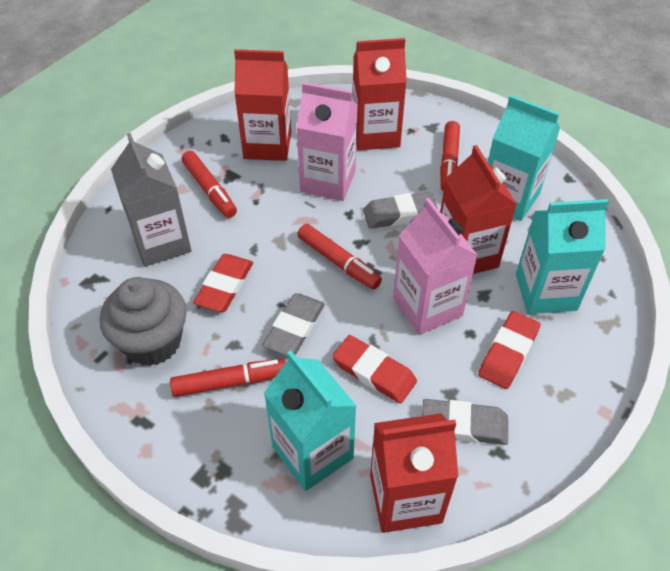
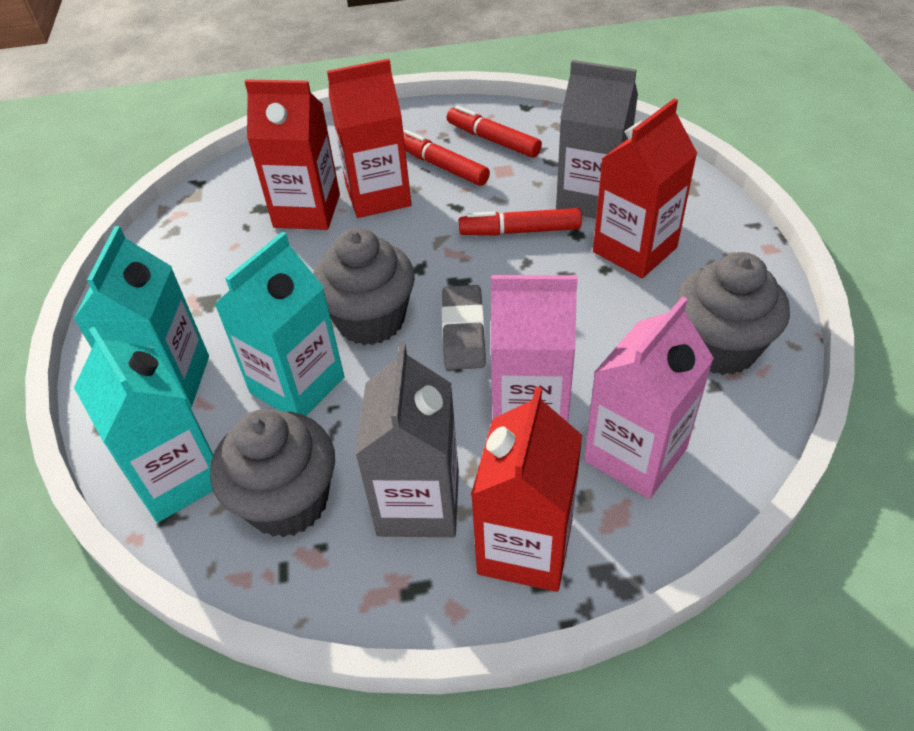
grey carton: [111,133,191,267] = 1 -> [355,343,459,537] [556,60,638,219] = 2
grey cupcake: [100,277,187,366] = 1 -> [210,409,335,538] [313,228,415,345] [676,252,790,375] = 3
grey eraser: [262,293,325,356] [363,192,438,229] [422,399,508,445] = 3 -> [441,285,486,370] = 1
red eraser: [193,254,253,312] [332,335,417,404] [478,311,541,389] = 3 -> none = 0
red marker: [170,359,286,397] [181,151,237,218] [297,224,382,290] [440,121,460,191] = 4 -> [403,130,490,186] [447,105,542,158] [459,208,582,236] = 3

